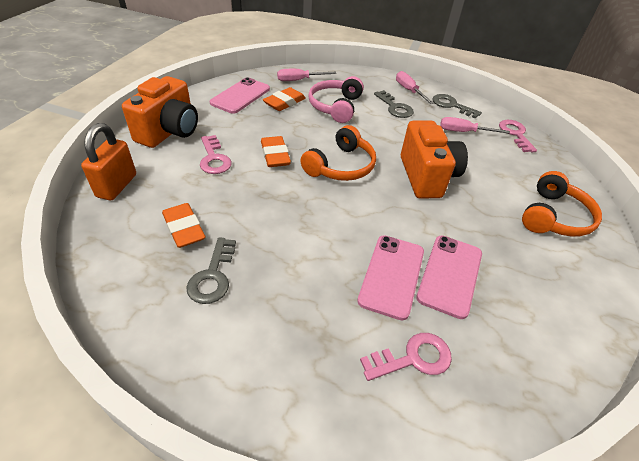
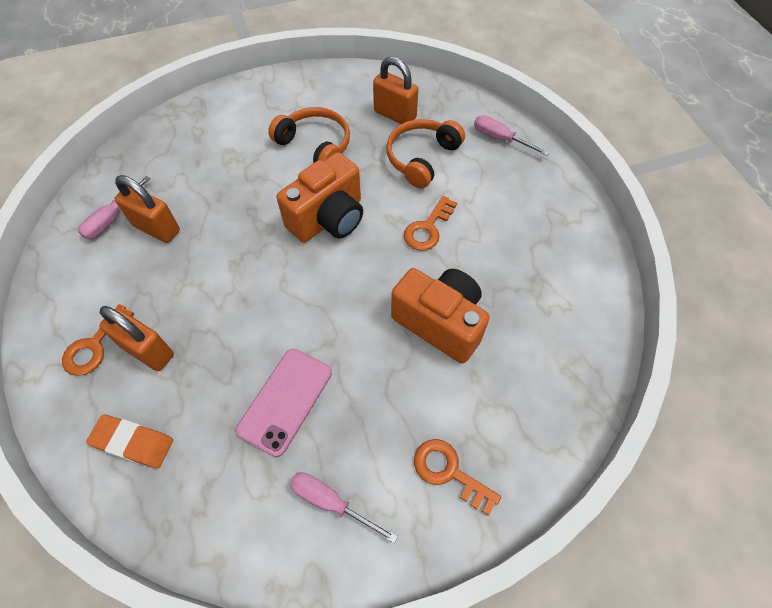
grey key: [186,237,236,304] [374,90,414,118] [432,94,482,119] = 3 -> none = 0
orange eraser: [162,203,205,248] [261,136,291,167] [263,87,306,111] = 3 -> [86,414,173,469] = 1
orange key: none = 0 -> [62,304,134,376] [404,196,457,251] [414,439,501,516] = 3
orange padlock: [81,123,136,200] = 1 -> [99,306,174,371] [115,175,180,243] [373,57,418,124] = 3
pink headphones: [308,76,364,123] = 1 -> none = 0
pink key: [200,135,232,174] [360,333,452,381] [499,120,537,152] = 3 -> none = 0
pink phone: [210,77,270,114] [357,235,424,320] [416,236,482,319] = 3 -> [236,349,332,457] = 1

